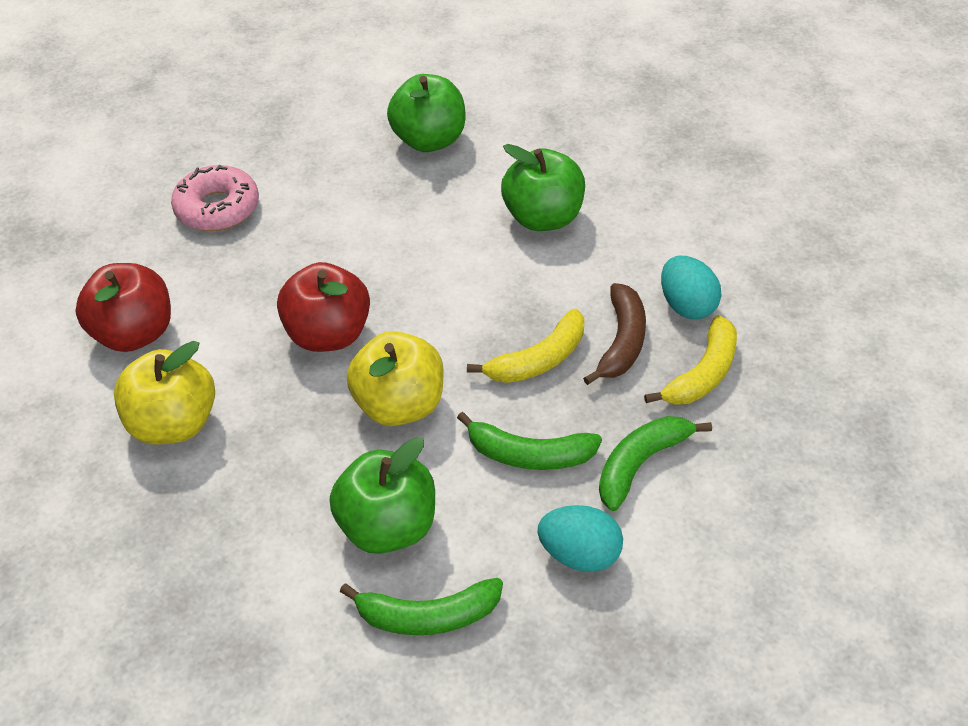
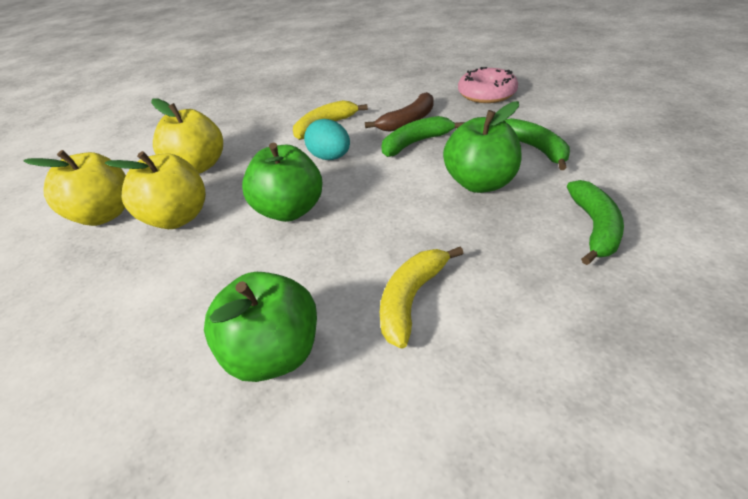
red apple: [75,263,171,352] [277,262,370,352] = 2 -> none = 0
turquoise egg: [537,505,623,572] [661,256,722,319] = 2 -> [304,119,350,160] = 1
yellow apple: [114,341,215,444] [347,331,444,426] = 2 -> [23,150,126,226] [105,151,206,229] [151,99,223,174] = 3

